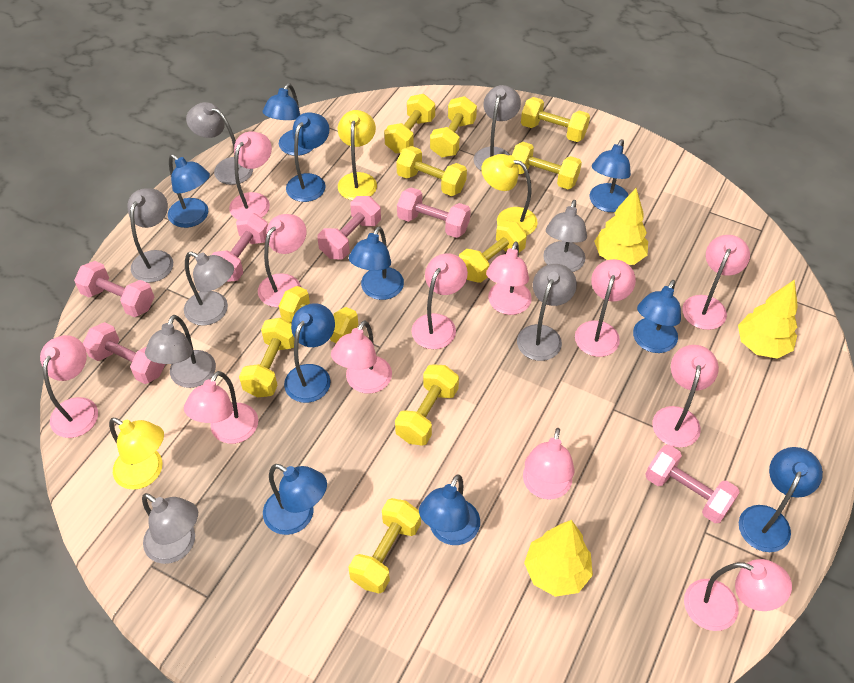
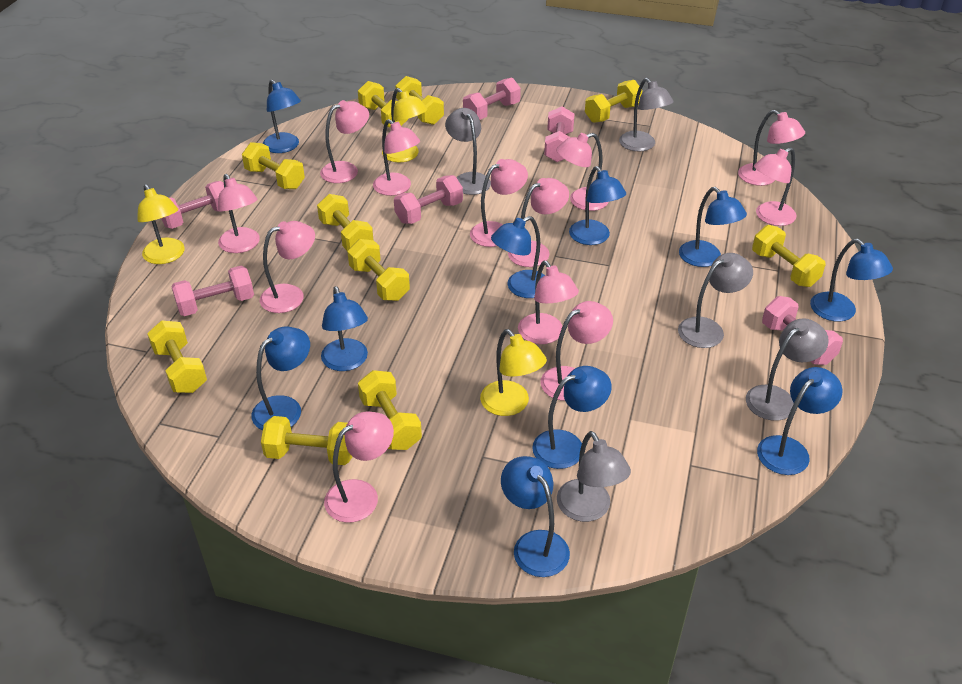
grey lamp: [127,188,173,283] [142,493,198,564] [145,315,216,388] [184,252,234,326] [186,102,253,185] [473,85,521,171] [517,264,577,361] [543,200,587,272] = 8 -> [445,108,491,195] [557,431,631,522] [619,78,674,152] [678,253,753,348] [746,318,829,421] = 5
yellow tree: [524,520,593,597] [594,188,648,265] [738,280,798,359] = 3 -> none = 0

